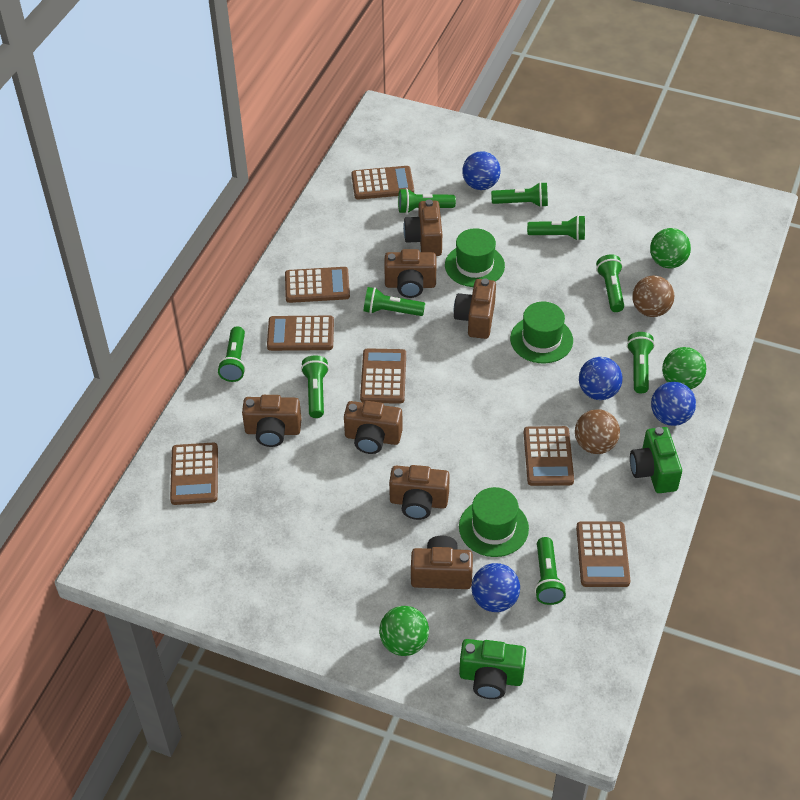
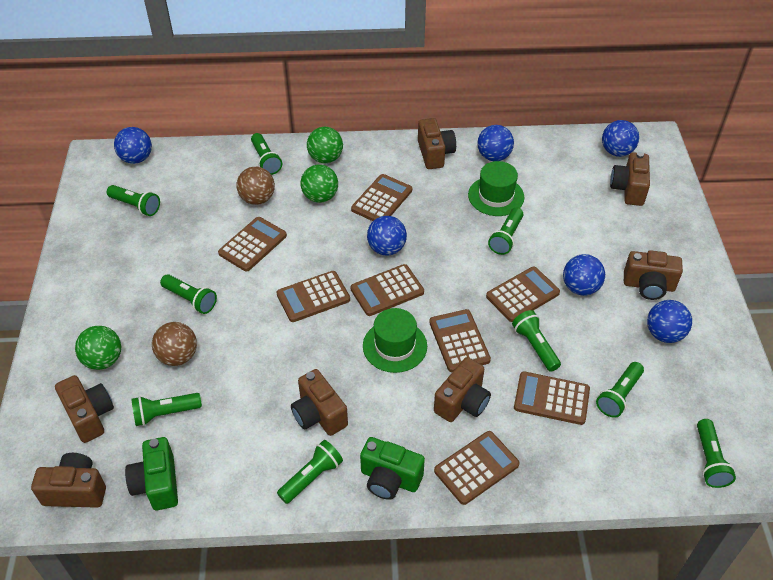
blue ball: [462,151,500,190] [471,563,520,612] [579,357,623,400] [651,382,696,426] = 4 -> [114,127,152,164] [367,216,407,256] [477,125,514,161] [563,254,605,296] [602,120,639,157] [647,300,692,343] = 6
brown calculator: [170,443,218,505] [267,316,334,351] [285,267,350,303] [351,166,414,200] [360,348,406,404] [524,426,574,486] [576,521,630,587] = 7 -> [218,217,287,271] [277,271,350,322] [350,264,424,316] [351,174,412,221] [429,309,491,372] [434,431,520,505] [486,267,560,322] [514,371,590,425] = 8
green hat: [445,228,505,287] [459,487,529,557] [510,302,573,363] = 3 -> [363,308,427,373] [468,161,525,216] = 2

